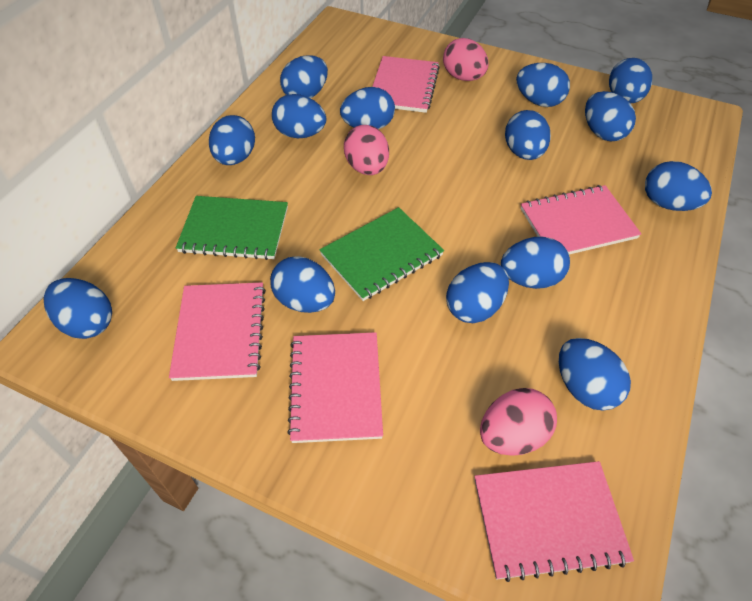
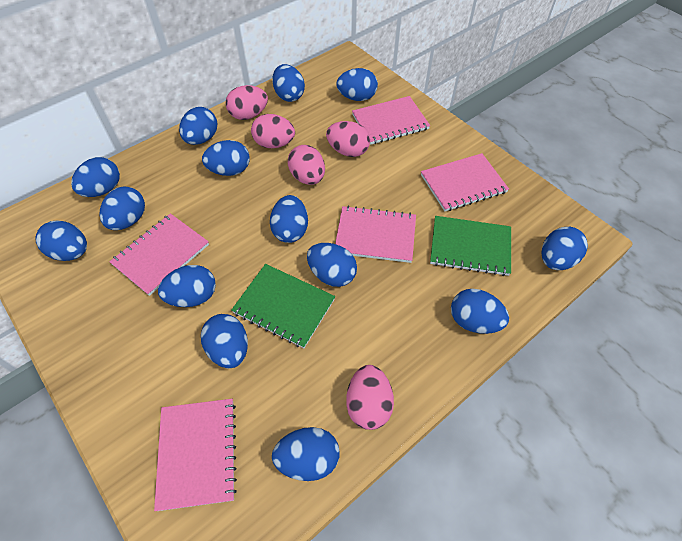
pink egg: [344,125,389,175] [443,38,488,81] [480,388,557,456] = 3 -> [226,85,268,120] [251,114,295,148] [288,145,325,185] [326,121,370,157] [346,365,394,430] = 5

